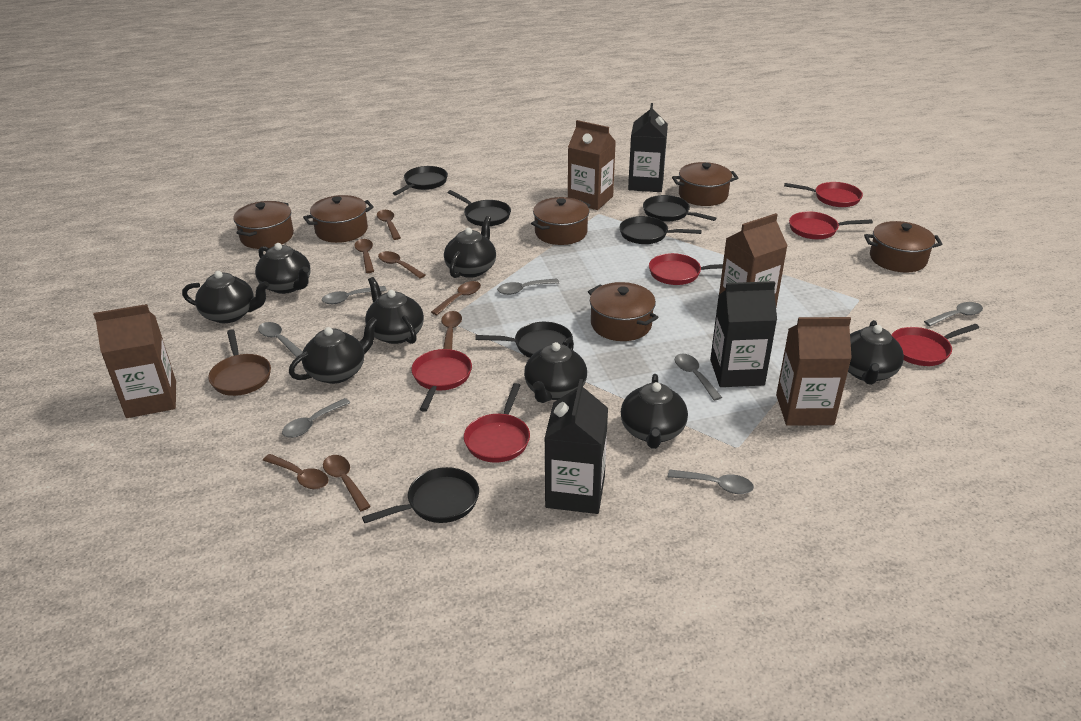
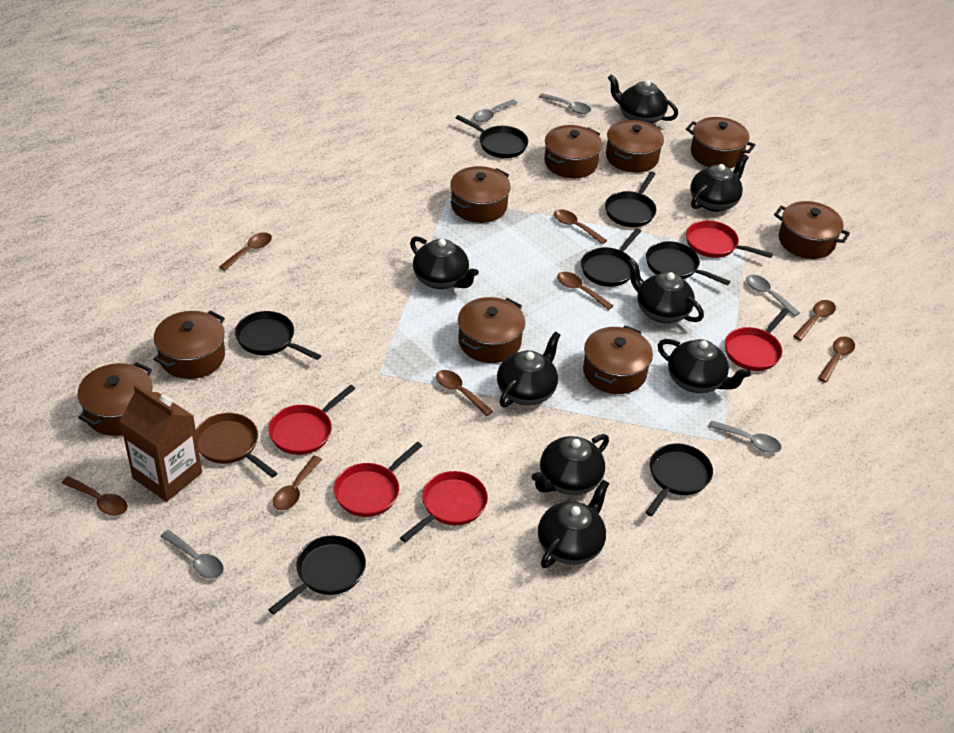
black carton: [544,379,608,514] [628,103,668,192] [710,281,777,387] = 3 -> none = 0
black pan: [362,467,479,523] [393,166,448,195] [447,190,511,226] [475,322,573,358] [619,216,702,244] [643,195,716,222] = 6 -> [235,311,321,360] [268,536,366,615] [456,115,528,158] [581,228,641,287] [605,172,656,227] [645,444,713,516] [646,241,731,286] = 7
brown carton: [93,304,176,418] [568,120,616,210] [719,213,788,307] [776,317,852,426] = 4 -> [120,385,202,502] = 1
brown pot: [233,201,294,249] [303,195,374,243] [531,197,590,245] [588,282,659,341] [672,162,738,206] [864,221,943,272] = 6 -> [78,362,153,436] [153,311,225,379] [450,166,511,223] [458,297,525,363] [544,125,602,178] [583,325,653,394] [606,120,664,173] [686,117,755,168] [774,201,850,259] = 9
brown spoon: [263,454,328,489] [323,455,371,511] [355,239,374,273] [377,210,401,240] [378,251,425,279] [431,281,481,315] [441,311,462,350] = 7 -> [62,476,128,516] [219,232,272,271] [273,456,322,510] [436,370,493,416] [554,209,607,244] [557,272,614,310] [793,300,836,340] [818,337,855,382] = 8
grey spoon: [258,322,303,357] [282,398,350,438] [322,286,387,304] [497,278,559,295] [668,469,754,494] [675,354,722,401] [924,302,983,326] = 7 -> [160,530,224,579] [473,100,518,122] [539,93,591,114] [708,420,782,453] [746,275,800,317] = 5
red pan: [411,349,472,412] [464,383,530,462] [649,253,723,285] [784,182,863,207] [789,211,873,239] [891,324,979,366] = 6 -> [268,385,355,455] [334,442,422,517] [400,471,488,542] [686,220,773,258] [725,308,789,371] = 5

